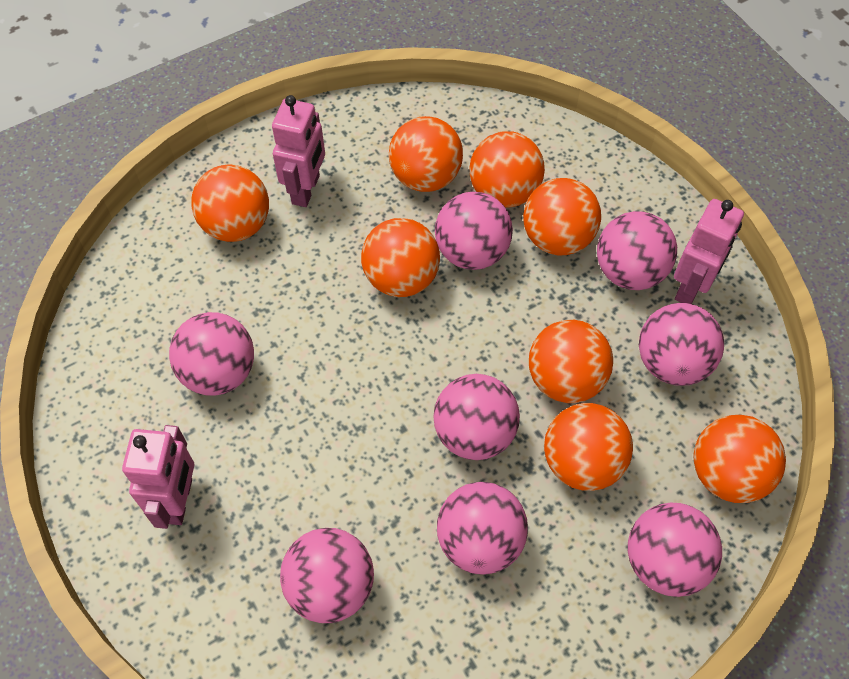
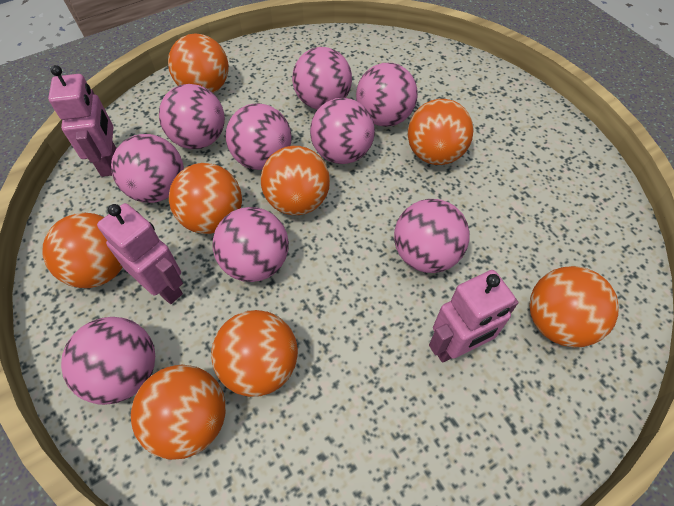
pink ball: [169,312,254,396] [280,528,374,623] [433,374,520,460] [435,192,513,270] [437,482,528,575] [597,211,677,290] [628,502,722,597] [639,303,724,386] = 8 -> [61,317,155,405] [111,134,184,203] [159,84,225,149] [213,207,289,282] [226,103,292,170] [292,47,352,110] [310,98,375,164] [356,63,418,127] [394,199,470,273] = 9

